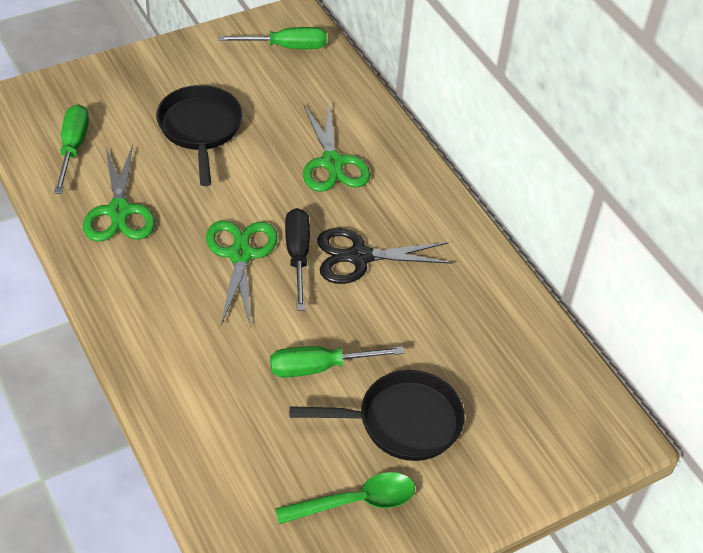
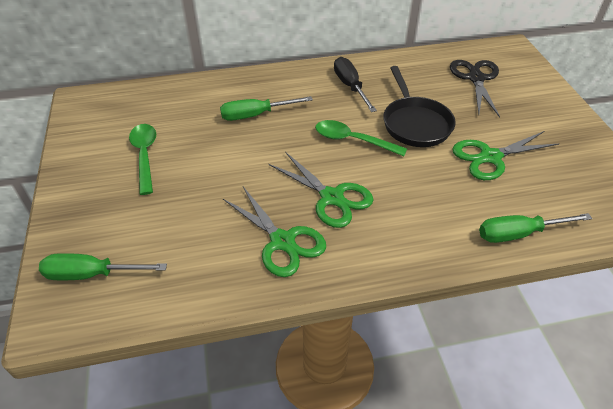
black pan: [156,85,243,186] [289,370,465,461] = 2 -> [383,66,456,147] = 1
green spoon: [275,472,415,524] = 1 -> [129,124,156,195] [315,120,407,156] = 2

